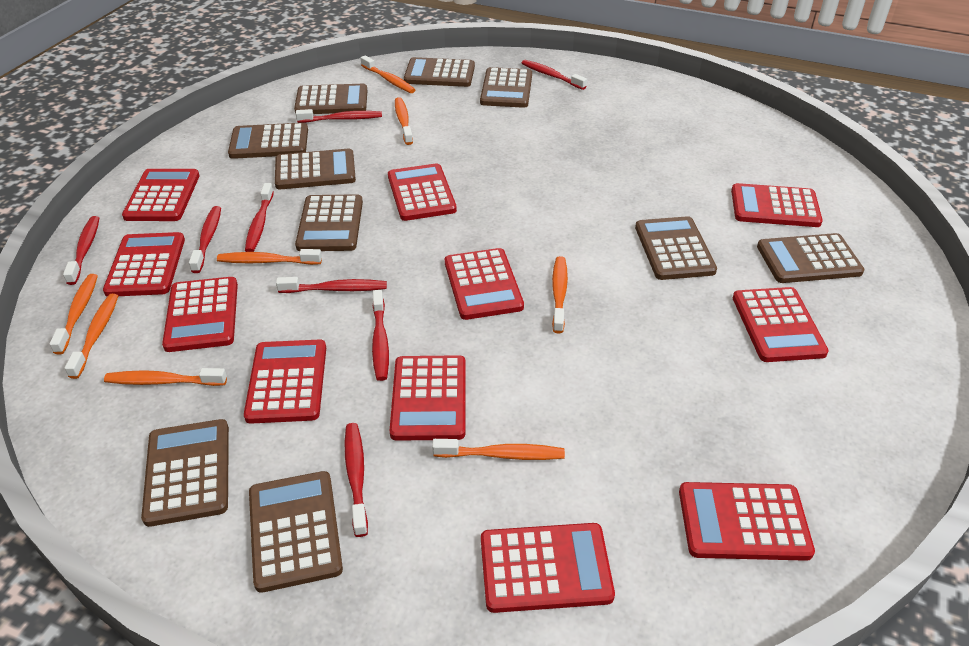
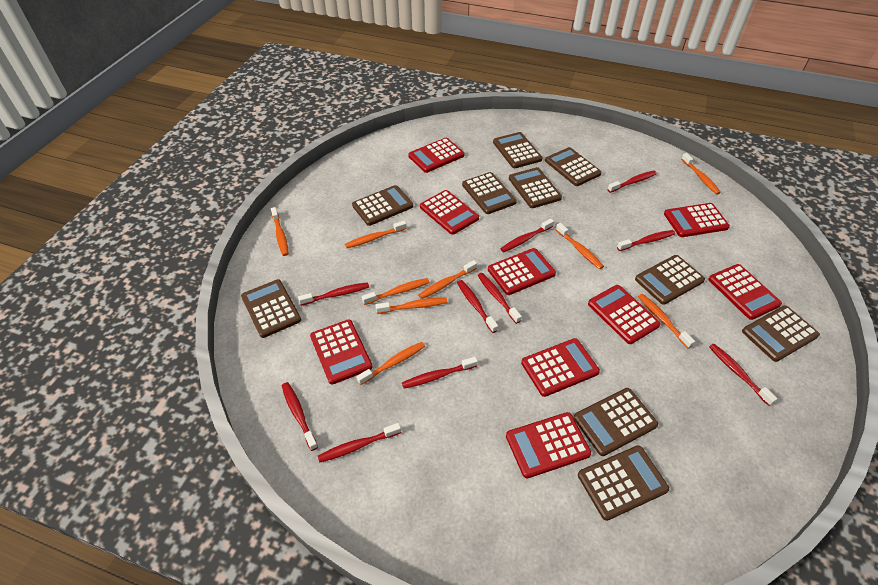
orange toothbrush: [50,274,98,355] [65,294,118,379] [104,368,227,386] [217,249,322,265] [361,55,415,93] [395,97,413,145] [432,439,565,460] [552,256,568,334] = 8 -> [271,207,289,256] [345,220,407,248] [356,342,425,385] [362,278,430,305] [375,297,447,314] [418,260,477,299] [556,223,604,269] [638,294,695,348] [681,153,721,194] = 9
red calculator: [103,232,185,296] [122,169,200,221] [162,277,238,352] [244,340,326,424] [388,163,457,221] [389,355,466,441] [445,248,524,320] [481,523,615,613] [679,482,815,561] [731,183,823,227] [733,287,829,362] = 11 -> [310,319,372,385] [408,138,464,173] [420,190,479,235] [488,248,556,295] [506,412,591,478] [521,338,600,397] [588,285,661,344] [664,203,730,237] [708,264,782,320] = 9
red toothbrush: [63,216,99,285] [189,206,221,273] [245,183,274,252] [276,277,387,293] [296,109,382,123] [345,423,368,537] [372,290,389,381] [522,60,587,90] = 8 -> [282,382,318,451] [298,282,369,306] [318,423,401,462] [402,357,478,389] [457,280,498,333] [477,273,522,324] [500,219,554,252] [607,171,657,193] [617,230,675,251] [709,344,778,406] = 10

